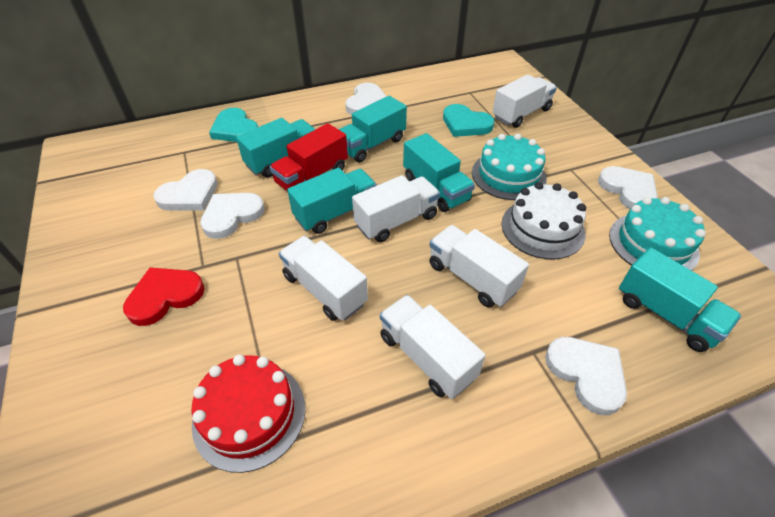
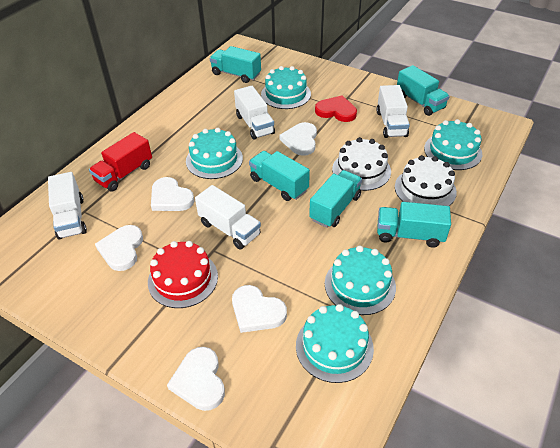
turquoise cake: [472,134,547,200] [609,197,706,271] = 2 -> [186,128,243,179] [261,66,311,109] [296,304,374,383] [325,245,396,315] [424,119,482,170] = 5
turquoise heart: [209,108,258,142] [443,104,495,137] = 2 -> none = 0
white cake: [501,182,586,260] = 1 -> [332,137,391,191] [395,155,457,206] = 2
white truck: [279,236,368,321] [352,175,440,242] [380,295,486,399] [429,225,529,307] [492,75,557,128] = 5 -> [48,172,87,240] [195,185,261,249] [234,86,275,140] [377,85,410,138] = 4

